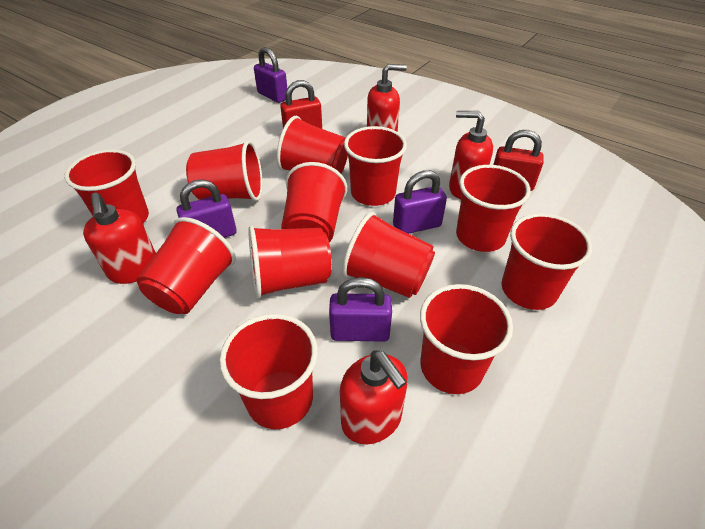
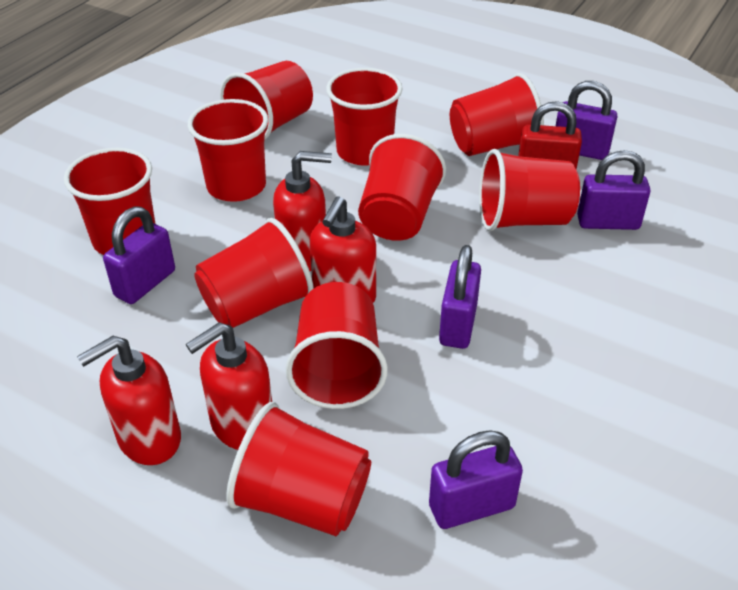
purple padlock: [177,180,237,238] [254,47,287,103] [329,277,392,342] [393,170,447,234] = 4 -> [103,207,175,304] [429,430,523,529] [439,245,481,349] [556,81,618,160] [577,150,651,230] = 5
red cup: [64,149,149,223] [136,217,236,314] [186,140,262,201] [220,314,318,429] [248,226,332,299] [277,116,348,174] [281,162,347,242] [342,212,435,298] [344,126,407,206] [420,284,513,394] [456,165,531,252] [502,213,592,310] = 12 -> [64,148,155,255] [188,99,268,202] [194,218,314,328] [220,61,313,140] [226,402,371,536] [285,282,388,409] [326,68,403,166] [358,134,446,241] [450,73,544,156] [479,149,580,231] = 10
red padlock: [280,80,322,129] [493,130,544,191] = 2 -> [518,101,582,169] = 1

